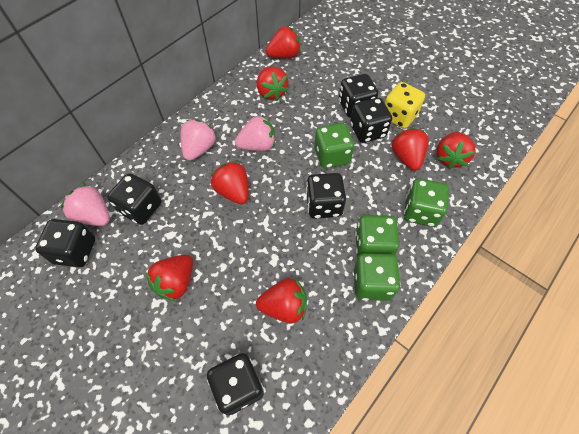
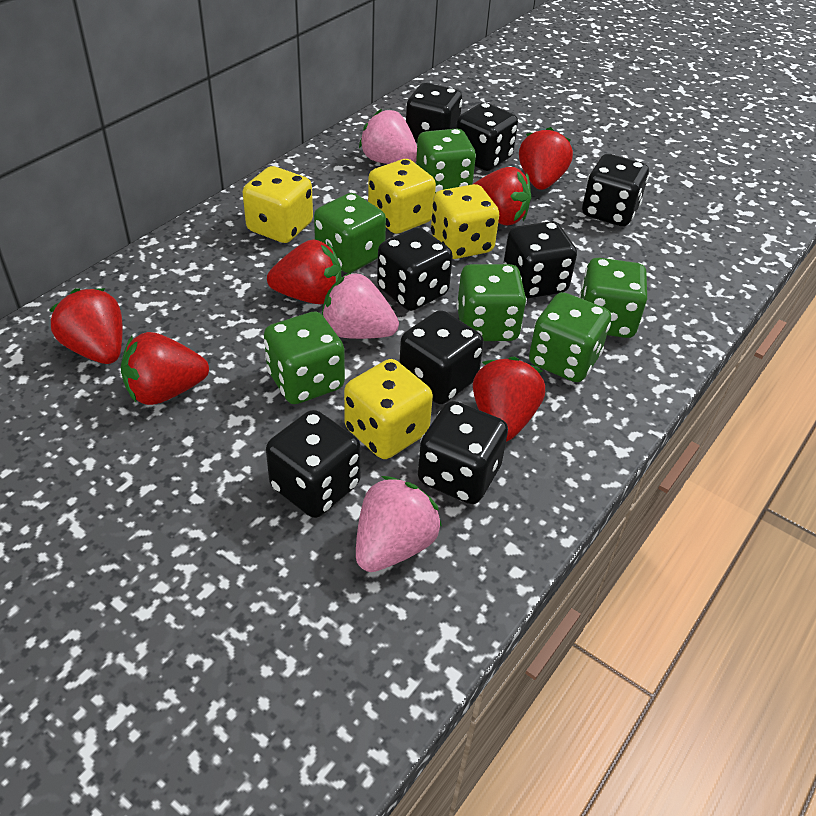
black dice: [35,219,95,267] [107,173,161,225] [207,353,264,415] [306,173,346,219] [339,74,378,118] [350,98,392,143] = 6 -> [266,410,361,518] [377,227,453,311] [399,310,484,404] [406,83,462,142] [418,401,508,504] [456,102,518,171] [503,221,577,298] [582,154,649,226] = 8
green dice: [314,123,354,168] [354,253,401,301] [355,215,400,257] [404,178,449,227] = 4 -> [264,312,345,404] [314,193,386,273] [416,129,476,193] [457,264,527,341] [529,292,611,382] [579,258,647,338] = 6
red strawberry: [146,255,193,301] [211,161,248,204] [256,278,307,323] [257,67,289,101] [266,26,301,58] [392,128,429,171] [436,132,476,169] = 7 -> [49,288,123,364] [121,332,209,405] [267,239,341,304] [473,357,545,442] [474,167,531,225] [519,127,573,190] = 6
yellow dice: [385,82,425,129] = 1 -> [243,166,313,243] [344,359,433,459] [368,159,436,234] [431,184,499,259] = 4

